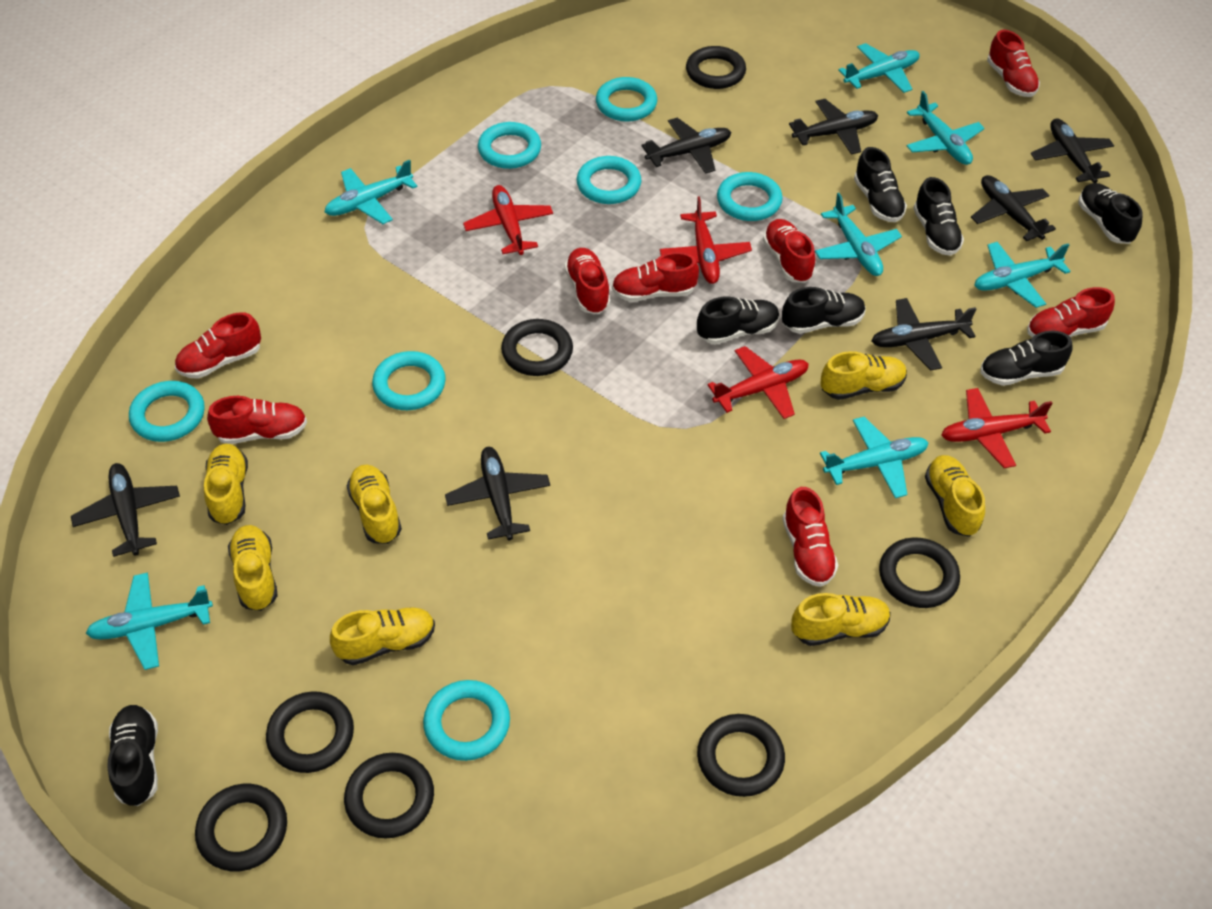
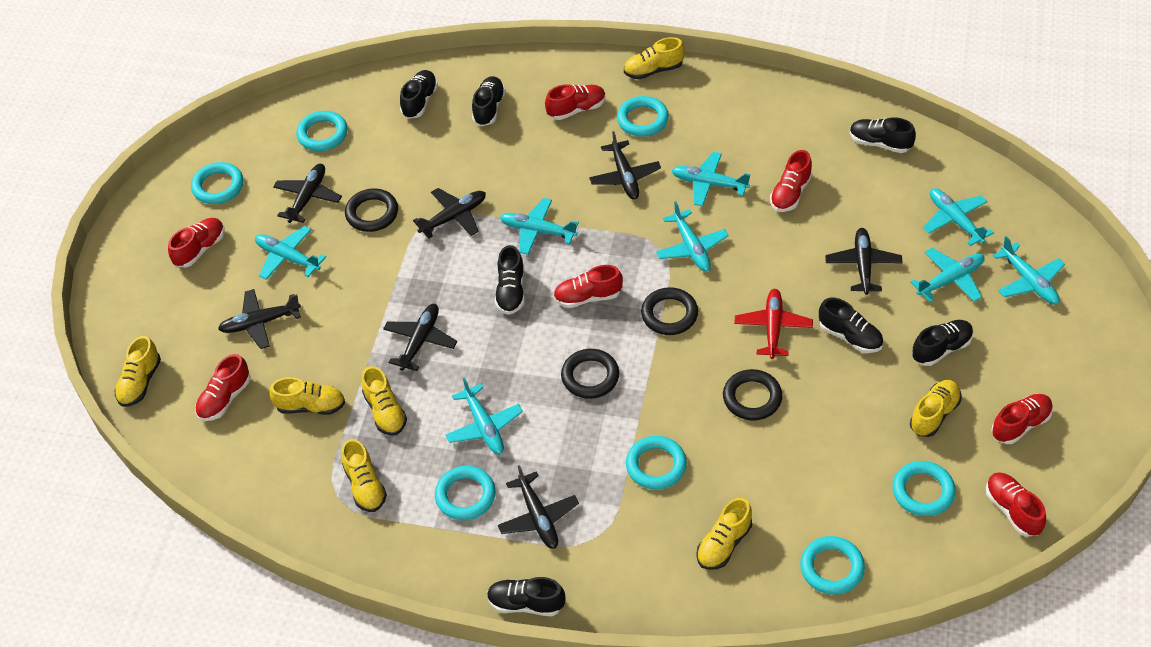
black ring: [195,784,287,872] [266,691,354,773] [344,753,434,839] [501,319,573,376] [686,46,746,89] [697,714,785,797] [879,537,960,608] = 7 -> [345,189,398,232] [561,349,619,399] [641,287,698,335] [723,369,783,420] = 4
red plane: [463,185,553,255] [660,196,752,284] [707,346,809,419] [941,388,1052,468] = 4 -> [734,289,813,359] = 1
red shoe: [175,312,261,379] [207,396,307,444] [564,248,610,314] [612,252,699,302] [763,219,815,283] [783,487,838,587] [987,30,1040,97] [1027,287,1115,338] = 8 -> [168,218,225,267] [195,354,250,421] [545,84,606,120] [553,265,623,308] [770,150,812,212] [986,472,1046,536] [991,394,1053,444] = 7
turquoise plane: [86,572,213,670] [325,160,418,224] [815,193,902,276] [820,417,928,498] [838,43,920,93] [907,91,985,165] [974,242,1071,308] = 7 -> [255,226,326,280] [445,377,523,454] [500,198,579,255] [656,201,729,272] [671,152,750,206] [910,248,985,302] [923,188,994,246] [993,236,1065,305] = 8

